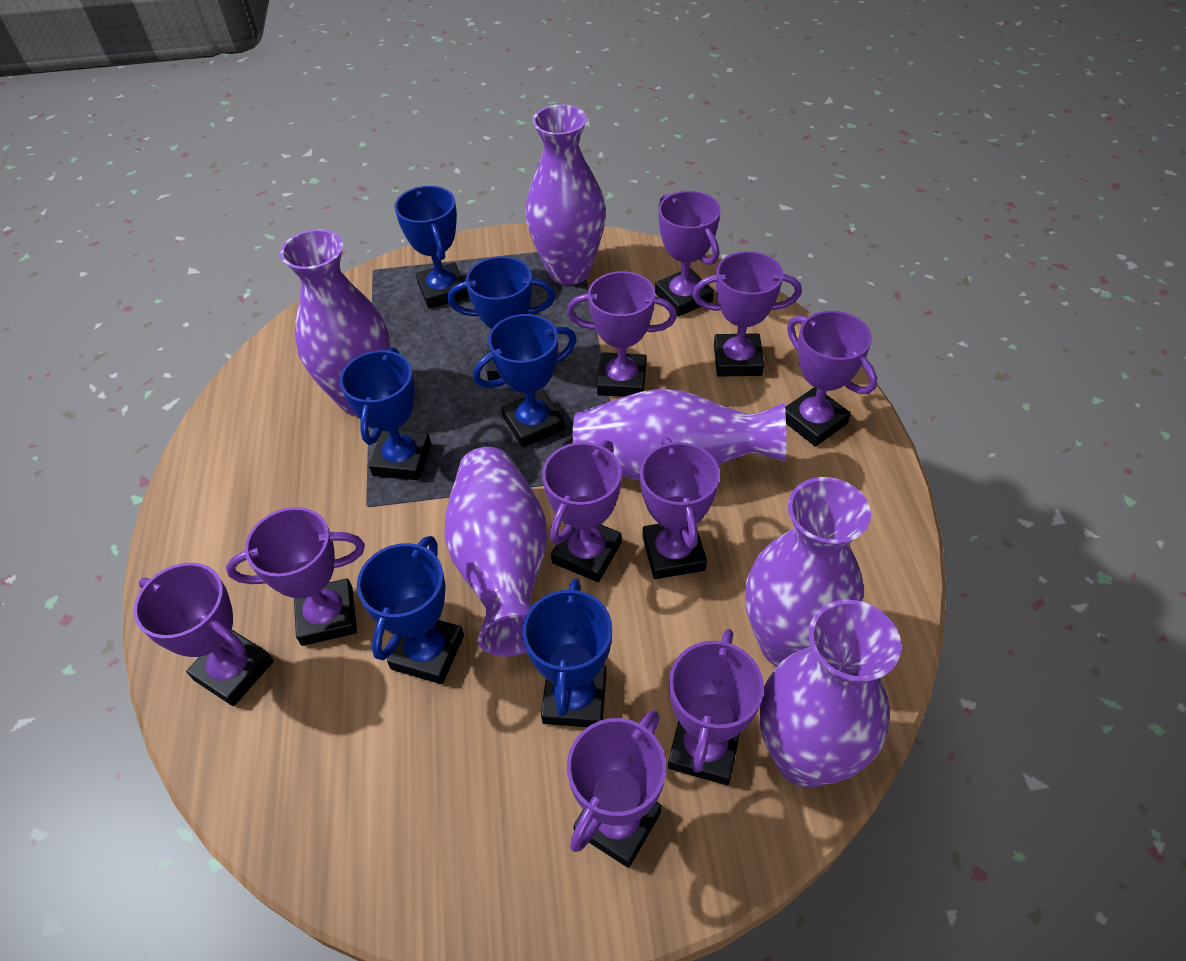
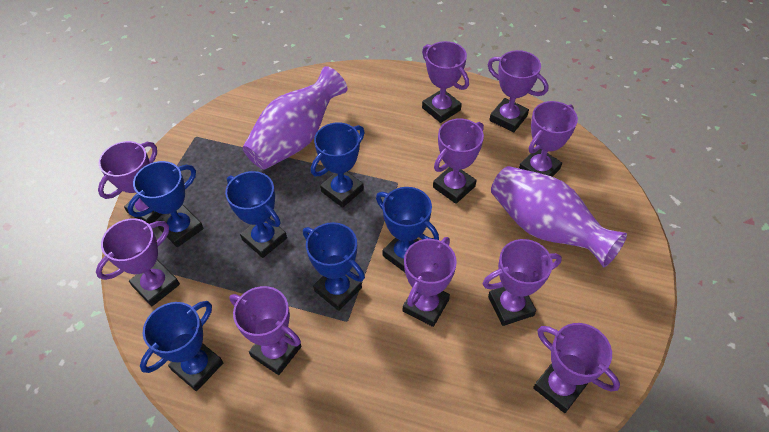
purple vase: [280,229,390,416] [444,447,547,657] [526,104,606,285] [573,388,786,481] [745,477,871,666] [759,599,902,788] = 6 -> [243,66,347,170] [491,166,627,267] = 2

